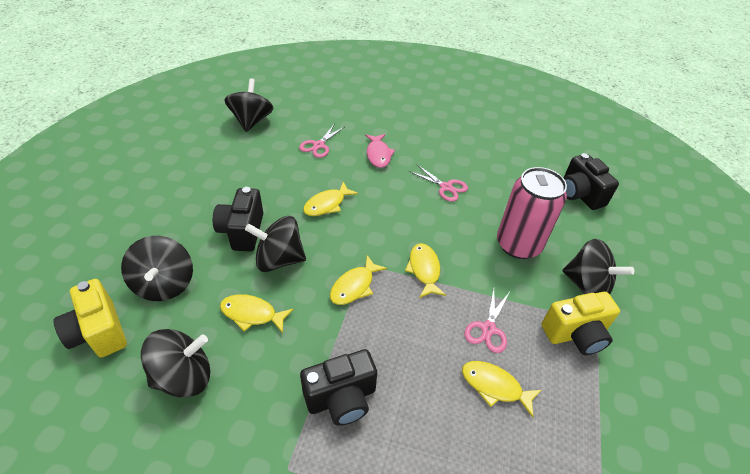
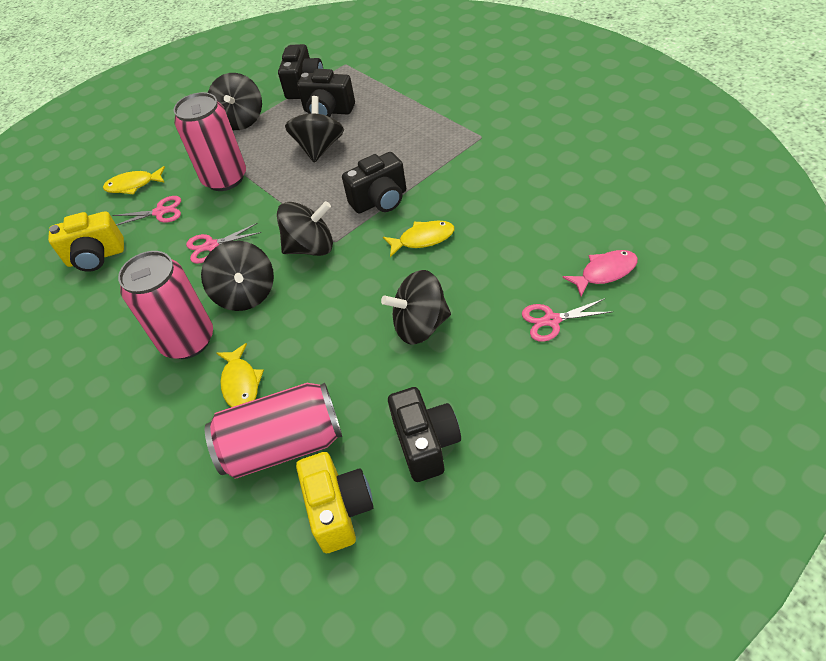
black camera: [213,187,263,251] [300,349,377,426] [564,153,619,210] = 3 -> [278,44,323,99] [297,69,355,117] [342,152,406,214] [388,387,461,482] = 4
pink can: [497,167,567,259] = 1 -> [118,251,213,359] [173,92,246,191] [205,383,342,478] = 3
yellow fish: [220,294,294,333] [303,182,358,216] [330,255,387,305] [405,243,446,298] [462,361,541,418] = 5 -> [103,166,165,195] [216,343,264,407] [383,221,455,257] = 3

